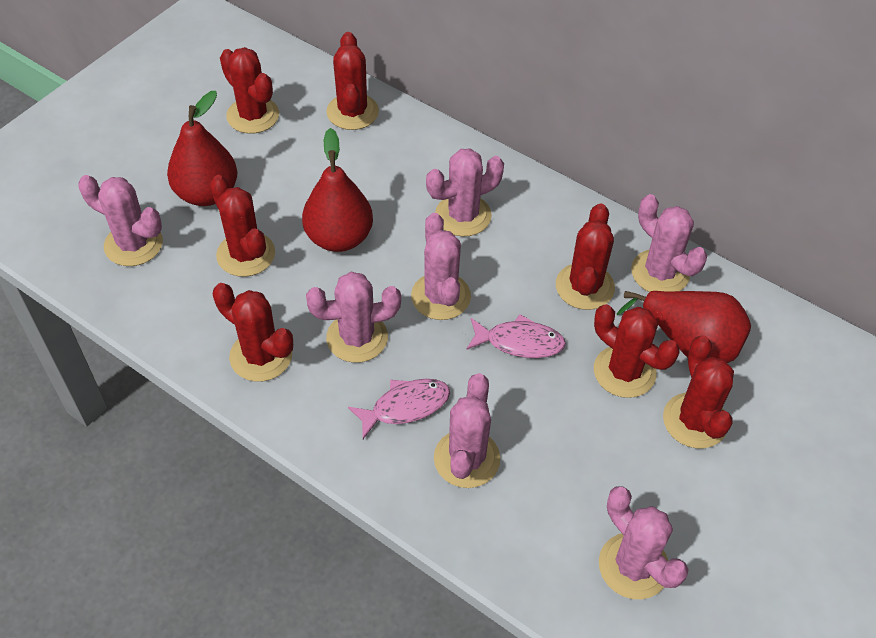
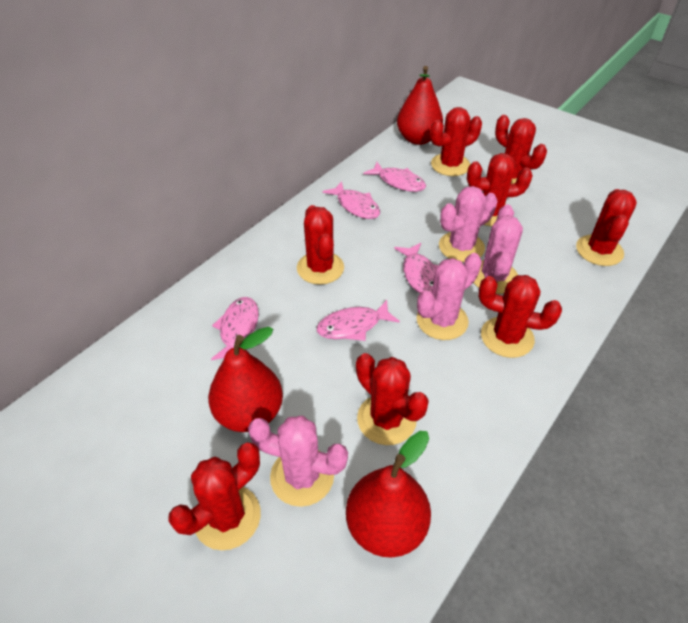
pink cactus: [78,175,163,266] [306,272,401,363] [411,213,471,320] [426,148,504,237] [434,373,500,488] [599,486,689,599] [631,194,707,292] = 7 -> [248,416,348,507] [417,253,482,340] [439,186,498,262] [473,205,523,294] = 4
pink fish: [348,379,450,439] [467,314,566,358] = 2 -> [211,297,259,360] [317,300,400,341] [323,181,380,219] [363,162,426,192] [394,243,439,293] = 5
red cactus: [210,175,275,277] [213,283,293,382] [220,47,279,134] [326,32,379,130] [556,203,615,310] [594,304,680,398] [663,335,734,448] = 7 -> [168,442,261,550] [297,205,344,285] [356,353,429,445] [430,107,482,176] [467,153,533,226] [478,275,562,358] [495,115,547,184] [576,189,637,266] = 8

